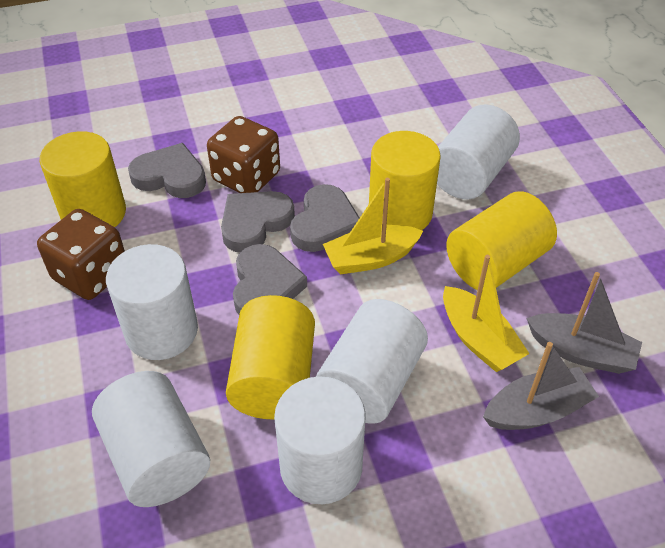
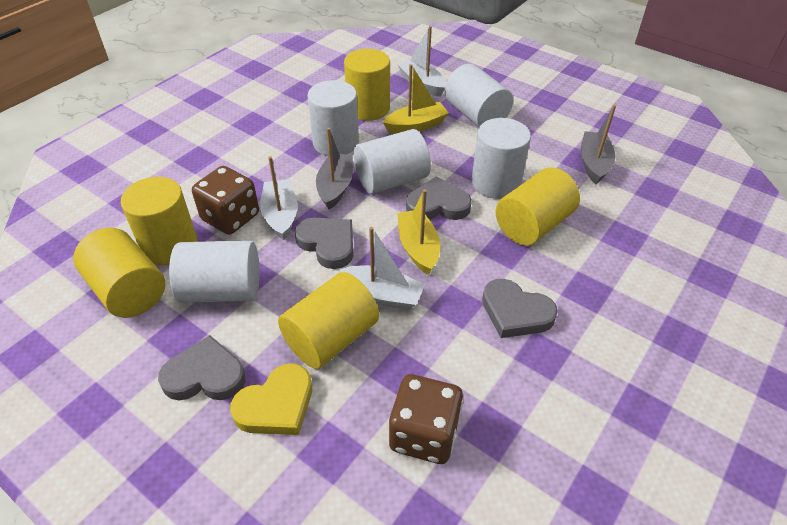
white boat: none = 0 -> [260,156,298,240] [338,227,425,310] [397,26,446,97] = 3
yellow cylinder: [40,131,126,227] [226,295,315,420] [369,131,441,230] [446,191,557,290] = 4 -> [73,227,165,318] [121,177,197,265] [278,272,379,369] [344,49,390,121] [496,167,580,246] = 5
yellow heart: none = 0 -> [230,363,312,435] = 1

